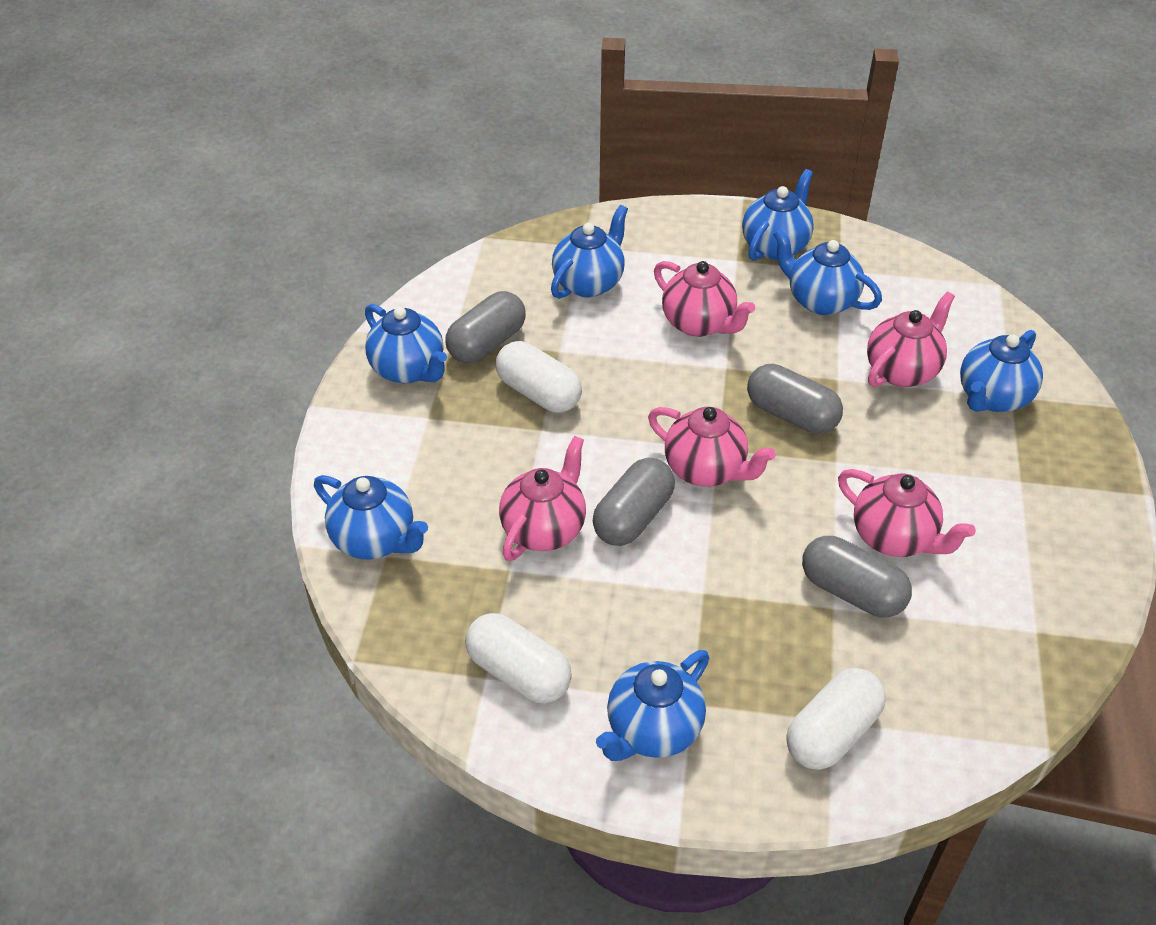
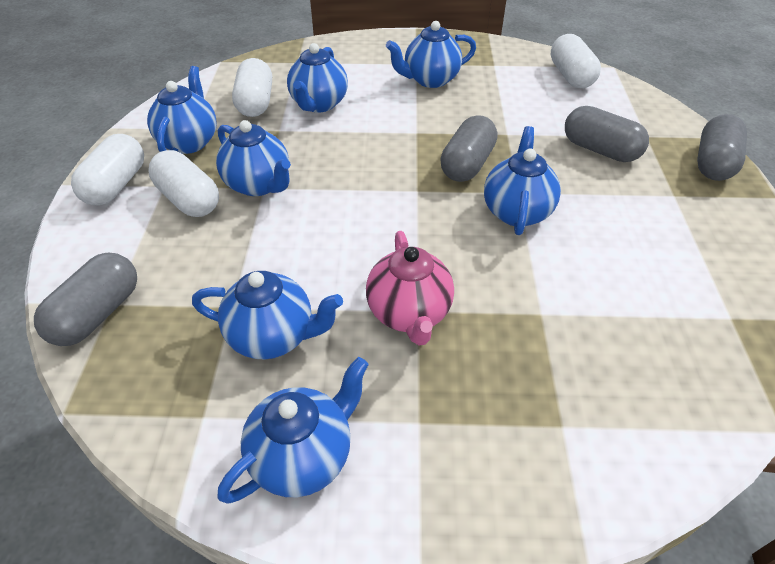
pink teapot: [499,436,586,561] [648,407,776,487] [654,261,755,337] [838,469,976,557] [867,291,955,387] = 5 -> [366,231,454,345] = 1
white capsule: [465,613,572,704] [496,341,582,413] [786,668,886,770] = 3 -> [71,134,144,206] [148,150,219,217] [232,58,272,117] [551,34,601,88] = 4

